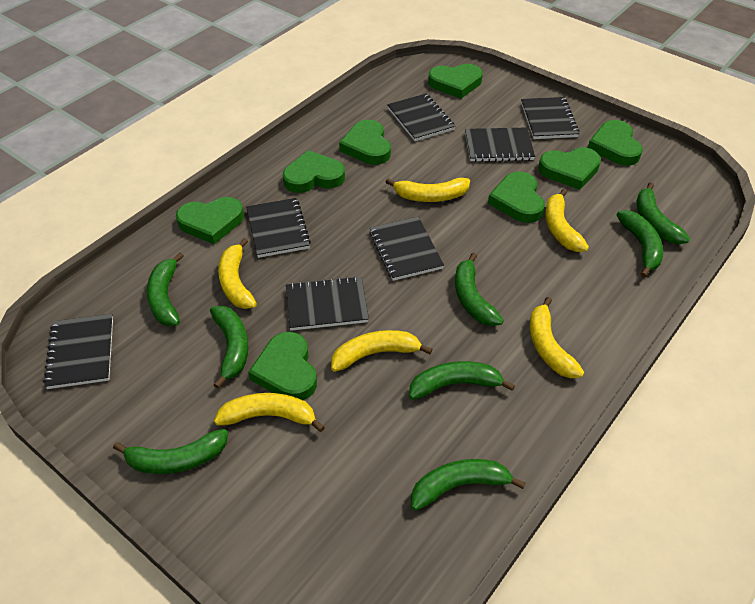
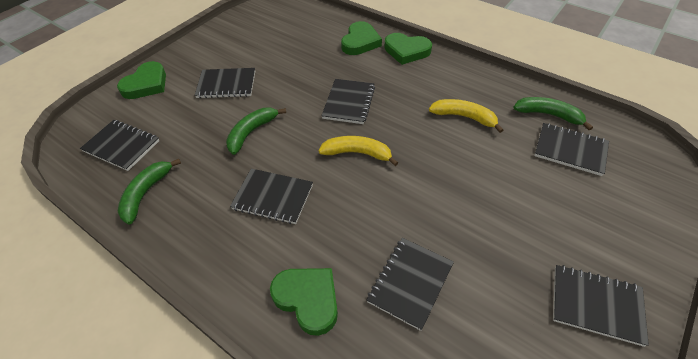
green banana: [113,429,228,474] [147,252,184,326] [210,305,248,389] [409,361,515,400] [411,459,525,511] [455,253,504,326] [616,210,663,278] [637,182,690,244] = 8 -> [117,159,181,224] [226,107,286,155] [513,97,593,130] = 3
green heart: [176,197,244,244] [249,332,317,400] [283,150,345,193] [339,120,391,165] [428,64,483,99] [488,171,545,223] [538,147,601,190] [588,120,643,166] = 8 -> [117,61,166,99] [270,268,338,336] [341,21,382,55] [384,33,432,65] = 4
yellow banana: [214,393,325,432] [218,238,257,309] [331,330,432,372] [386,178,470,202] [530,297,584,378] [545,188,589,252] = 6 -> [318,136,398,166] [429,99,503,133] = 2

